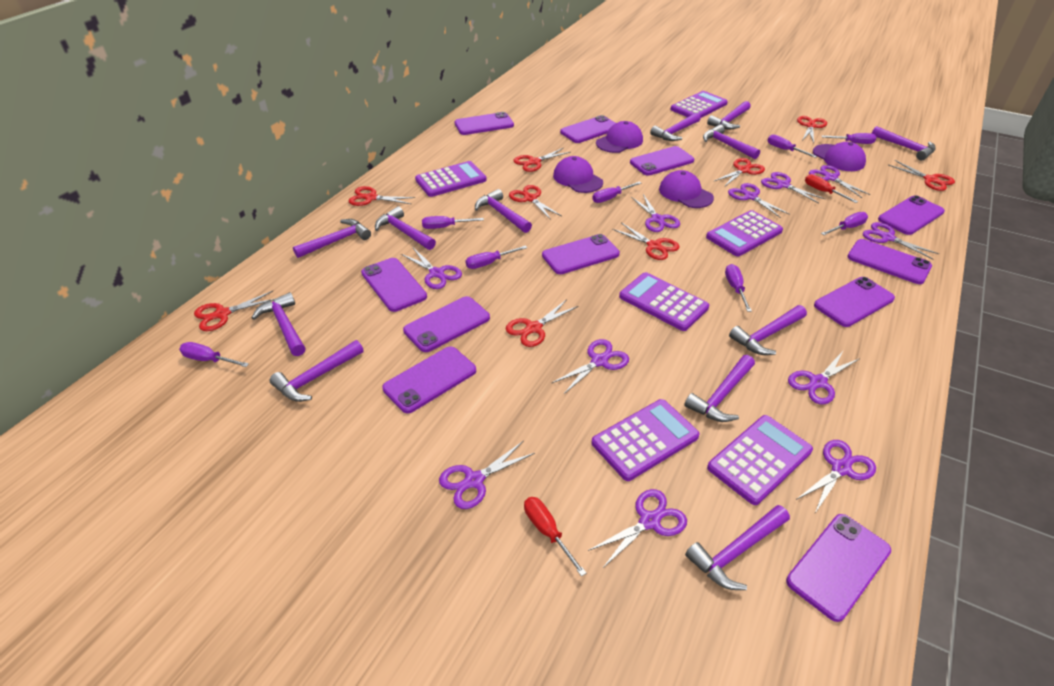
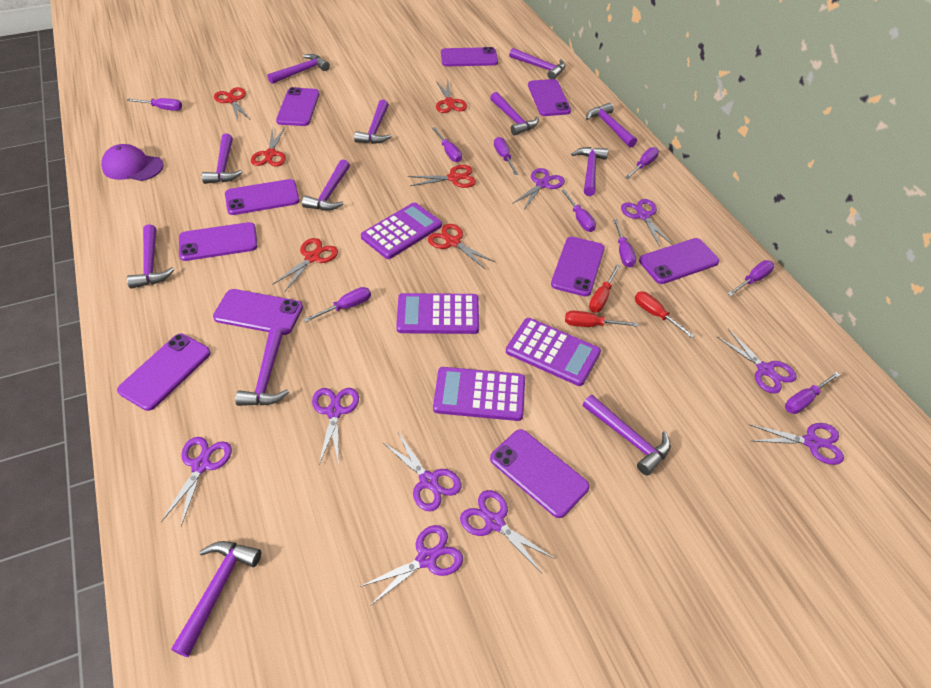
purple calculator: [415,161,487,197] [591,399,700,481] [619,272,709,331] [670,91,728,118] [706,210,783,256] [707,415,813,505] = 6 -> [361,202,442,259] [396,293,479,334] [433,367,525,421] [506,318,601,386] = 4
purple cap: [553,156,603,193] [596,121,643,153] [659,170,714,208] [813,142,866,171] = 4 -> [101,144,164,181] = 1
purple phone: [361,258,427,312] [382,346,476,413] [403,296,490,352] [454,112,514,135] [542,234,620,274] [560,115,615,143] [630,146,694,176] [786,514,891,622] [814,277,895,327] [847,239,932,284] [878,195,945,235] = 11 -> [117,334,211,411] [179,222,257,261] [213,289,303,335] [225,179,300,215] [276,87,319,126] [441,47,498,66] [490,429,590,518] [528,79,571,116] [551,237,605,297] [639,238,719,284] = 10
purple scissors: [401,248,462,289] [439,441,535,509] [552,339,629,394] [588,489,687,569] [631,194,680,232] [728,183,790,218] [761,172,825,203] [788,350,859,404] [796,440,876,513] [809,165,871,198] [863,222,939,260] = 11 -> [161,437,232,526] [312,388,359,464] [359,525,463,606] [382,431,462,511] [460,490,555,573] [512,168,565,210] [621,199,673,247] [717,329,797,394] [749,423,844,465] = 9
purple screwdriver: [179,342,249,367] [422,216,484,229] [465,245,527,269] [592,181,642,203] [725,264,752,312] [767,134,817,158] [821,133,876,144] [821,212,868,235] = 8 -> [127,98,182,111] [303,287,371,322] [432,127,462,162] [494,137,518,175] [562,190,596,232] [613,219,636,267] [625,147,659,179] [728,260,774,296] [785,372,840,414] = 9
red scissors: [194,291,274,331] [348,186,415,206] [506,299,579,347] [509,185,562,220] [513,148,570,172] [612,223,680,260] [714,158,765,187] [797,116,827,143] [889,160,955,191] = 9 -> [214,87,249,122] [251,128,286,166] [272,238,338,291] [408,165,476,188] [428,224,496,269] [436,80,467,113] = 6
red screwdriver: [524,497,586,577] [805,174,858,203] = 2 -> [565,311,638,327] [589,264,620,312] [635,292,695,338] = 3

